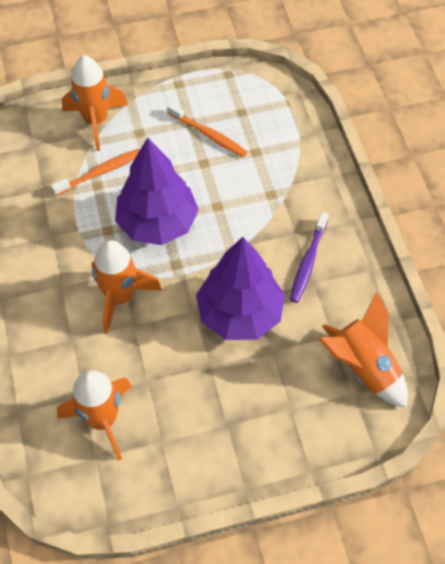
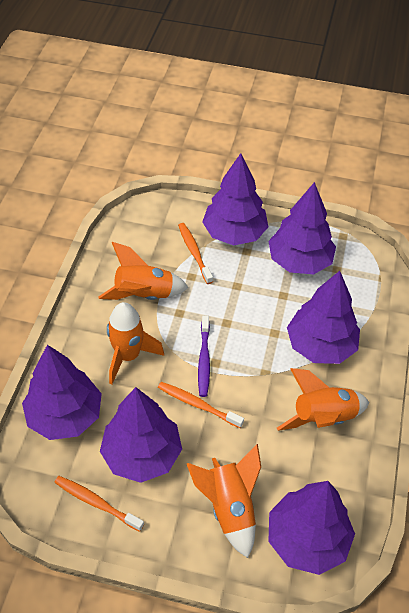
orange toothbrush: [51,149,140,196] [167,103,247,157] = 2 -> [54,476,144,532] [158,382,244,428] [178,223,213,284] = 3
purple tree: [115,138,199,245] [196,237,285,340] = 2 -> [22,345,102,440] [100,387,182,483] [202,153,268,245] [268,182,336,274] [268,481,355,575] [287,271,360,364] = 6

